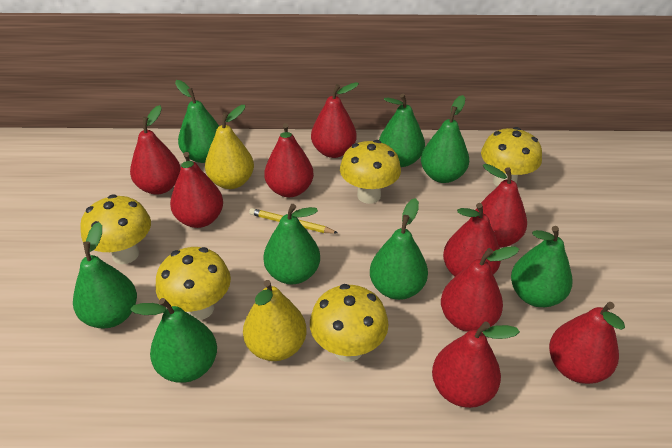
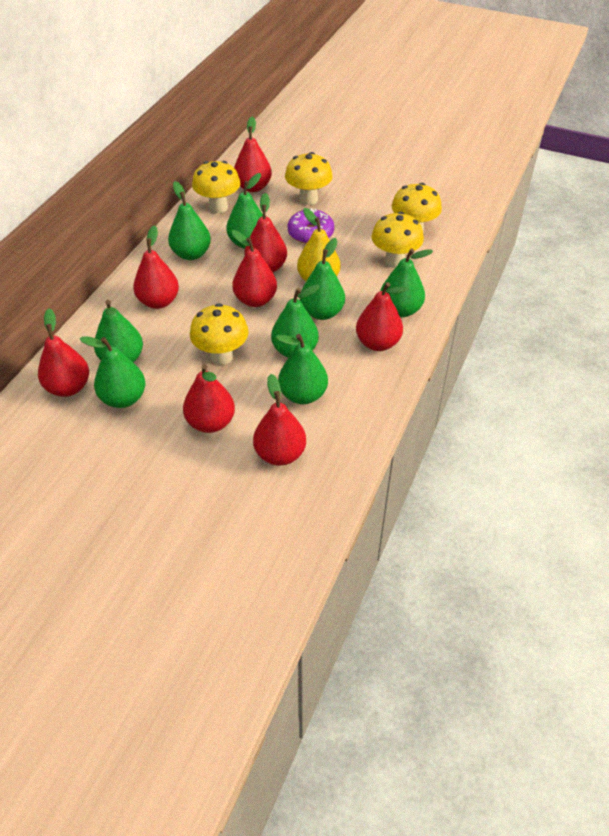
purple donut: none = 0 -> [288,208,334,244] = 1
red pear: [130,105,181,194] [170,152,223,228] [264,123,314,197] [311,82,359,158] [432,322,520,408] [441,246,519,332] [443,203,501,277] [476,164,527,248] [549,302,625,384] = 9 -> [38,308,89,397] [133,225,179,309] [183,364,235,433] [232,230,277,307] [234,117,272,192] [244,193,287,272] [253,374,306,466] [356,282,408,351] = 8
yellow pear: [205,105,254,189] [243,280,306,361] = 2 -> [297,208,341,282] = 1
yellow pencil: [249,208,338,234] = 1 -> none = 0

